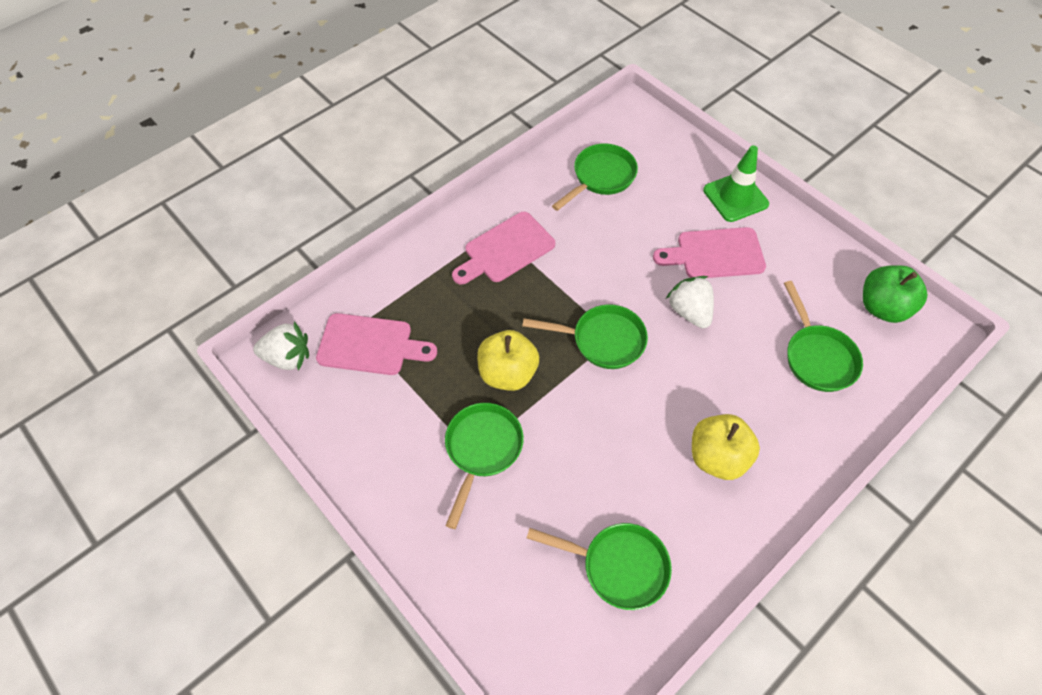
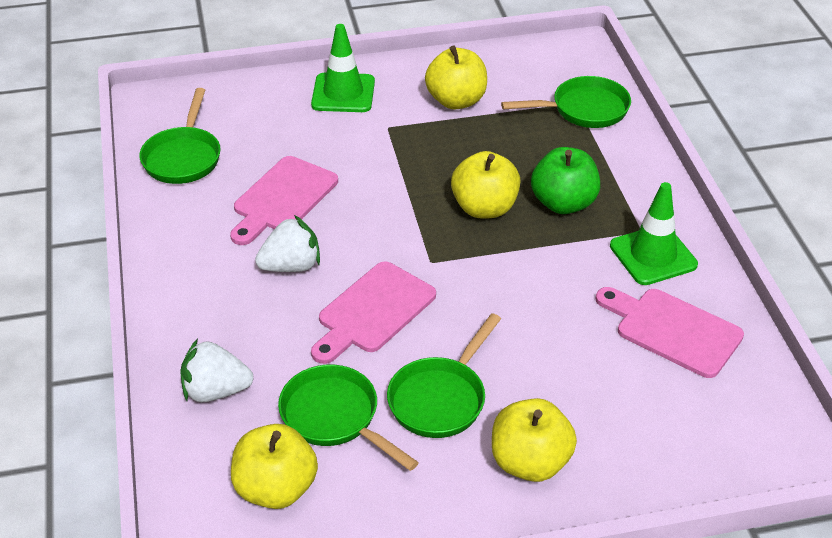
green pan: [445,403,524,529] [522,304,648,369] [527,523,672,610] [552,144,638,211] [784,281,863,392] = 5 -> [139,88,221,184] [278,365,419,471] [387,313,501,438] [501,76,631,128] = 4
green traffic cone: [703,145,769,222] = 1 -> [311,24,375,112] [610,182,698,285] = 2
yellow apple: [477,330,539,391] [692,414,760,480] = 2 -> [231,424,318,509] [425,46,487,109] [451,151,520,219] [492,398,577,482] = 4

